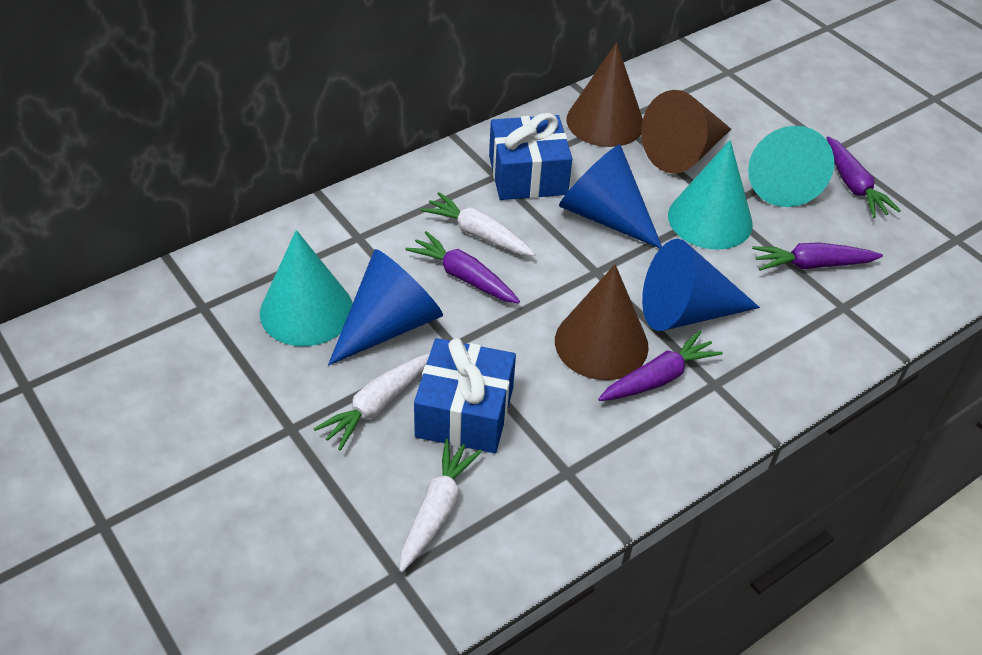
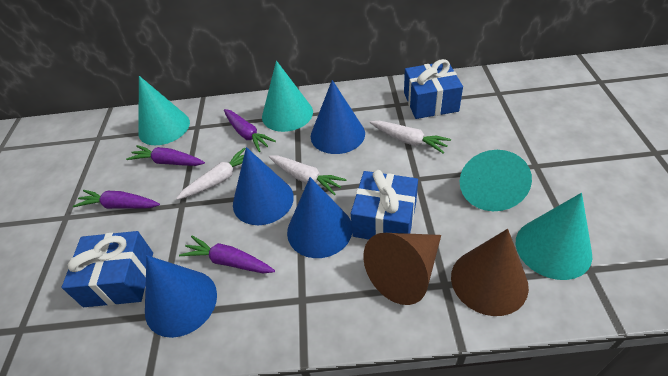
blue cone: [328,249,443,366] [559,144,662,248] [642,239,760,331] = 3 -> [145,255,217,338] [233,147,294,225] [287,177,352,258] [311,80,365,154] = 4
blue gift: [414,338,516,453] [489,113,572,200] = 2 -> [62,231,153,307] [351,170,418,240] [404,59,463,119] = 3
brown cone: [555,264,649,380] [566,42,643,147] [641,90,731,174] = 3 -> [363,233,441,305] [451,229,529,316] = 2
turquoise cone: [260,230,353,346] [668,140,753,250] [748,126,834,207] = 3 -> [138,76,190,145] [262,61,313,132] [459,150,532,211] [516,193,592,280] = 4

